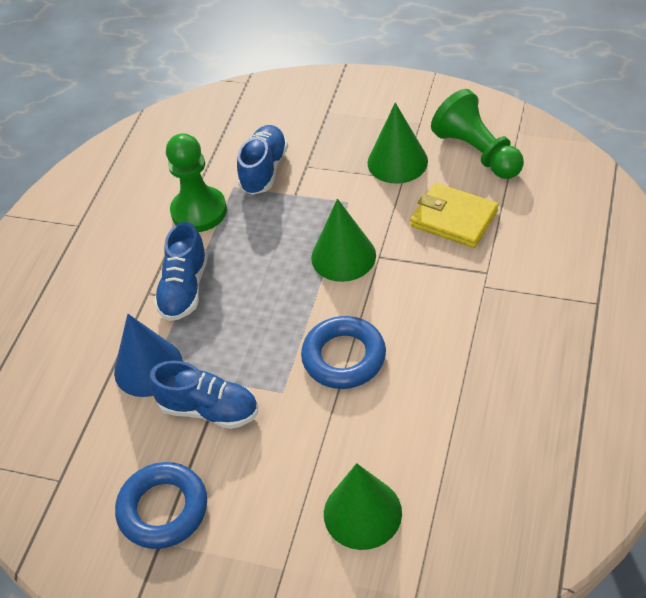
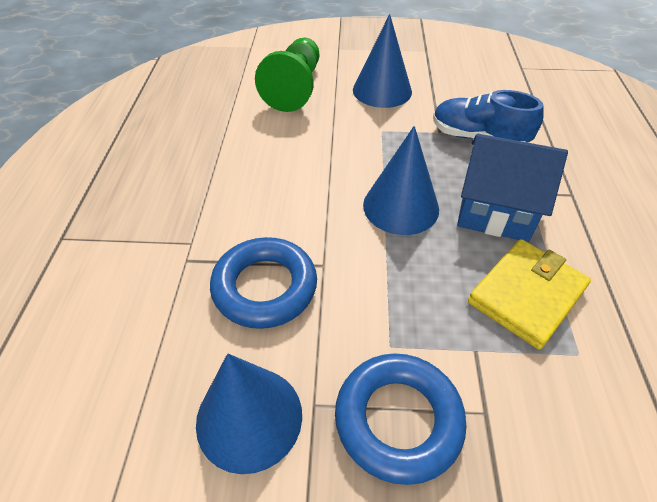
blue cone: [114,314,183,397] = 1 -> [196,354,302,474] [353,14,412,108] [363,126,439,235] = 3
blue house: none = 0 -> [457,134,568,242] = 1
blue shoe: [149,361,258,429] [154,222,208,321] [237,125,288,195] = 3 -> [433,90,544,143] = 1
green cone: [311,199,376,282] [324,463,402,550] [367,103,428,184] = 3 -> none = 0
green pawn: [166,133,227,232] [431,89,524,179] = 2 -> [255,38,319,112] = 1

